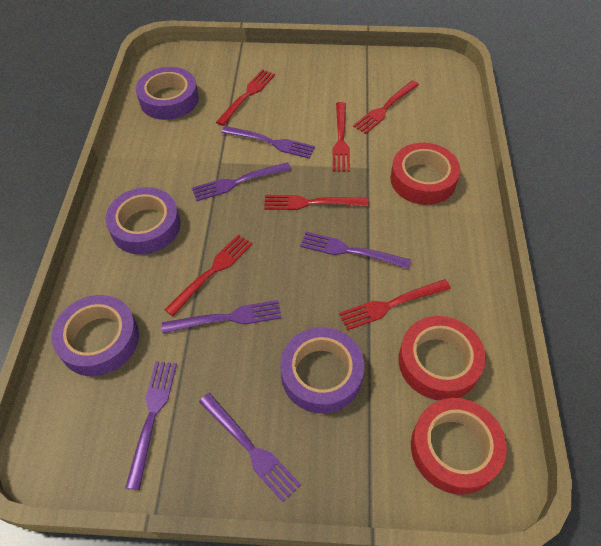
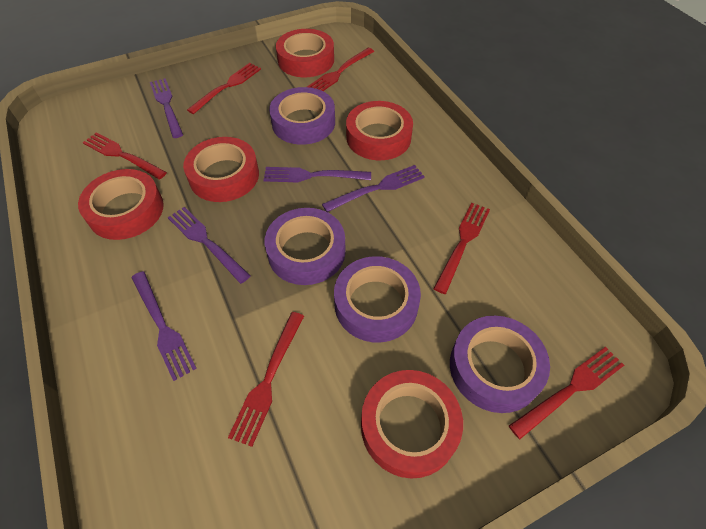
purple fork: [125,361,177,490] [162,300,282,333] [192,162,291,201] [199,393,301,502] [221,126,315,159] [300,232,411,269] = 6 -> [131,271,197,381] [150,78,183,138] [168,207,251,284] [263,167,371,182] [322,165,425,212] = 5
red tape: [390,143,460,205] [398,316,486,400] [411,398,507,495] = 3 -> [78,169,164,240] [183,137,259,202] [276,29,334,77] [346,101,413,160] [361,370,463,479] = 5

